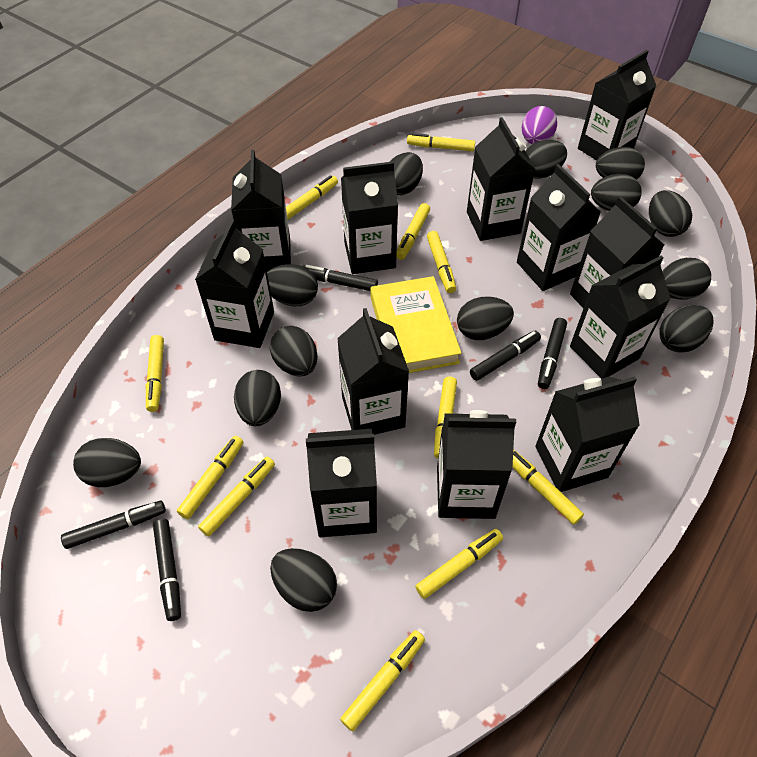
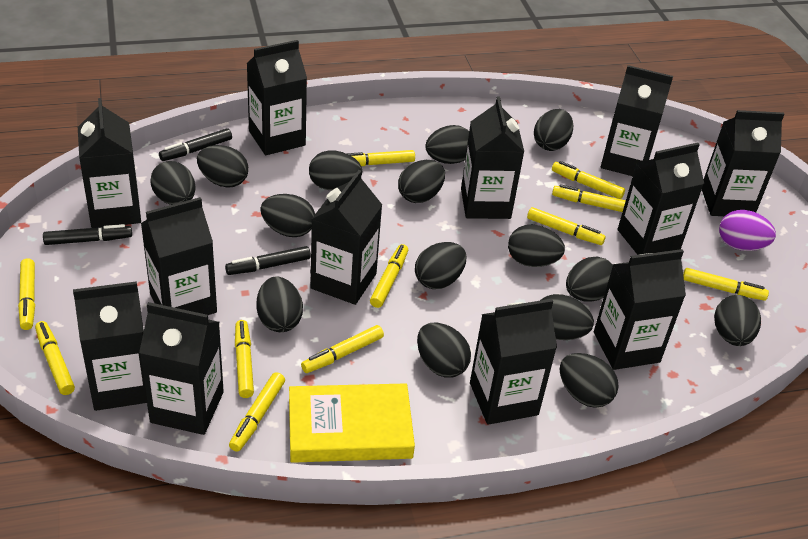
black egg: [73,438,141,487] [234,370,281,426] [267,264,318,306] [270,326,317,376] [270,548,337,612] [390,152,423,195] [457,296,514,340] [525,140,567,179] [591,174,642,211] [596,147,645,180] [649,190,692,237] [659,305,714,353] [662,258,711,300] = 13 -> [150,161,196,205] [197,145,248,188] [256,276,303,332] [260,194,315,237] [309,150,362,190] [398,160,445,203] [415,242,467,289] [417,323,471,378] [425,125,469,164] [508,225,565,267] [534,109,573,151] [540,294,594,340] [559,353,619,408] [566,257,613,302] [714,295,761,346] = 15
black marker: [61,501,166,549] [153,519,181,621] [303,265,378,291] [470,330,541,381] [538,318,567,389] = 5 -> [43,224,132,245] [159,128,232,161] [225,246,311,275] = 3

